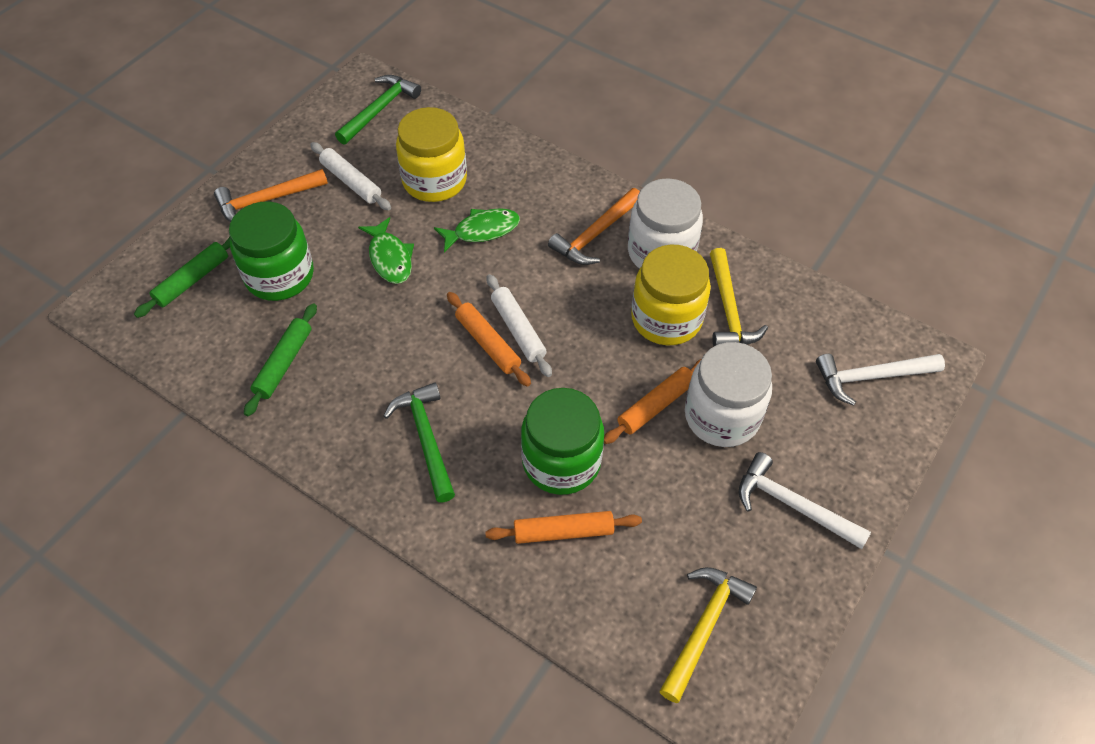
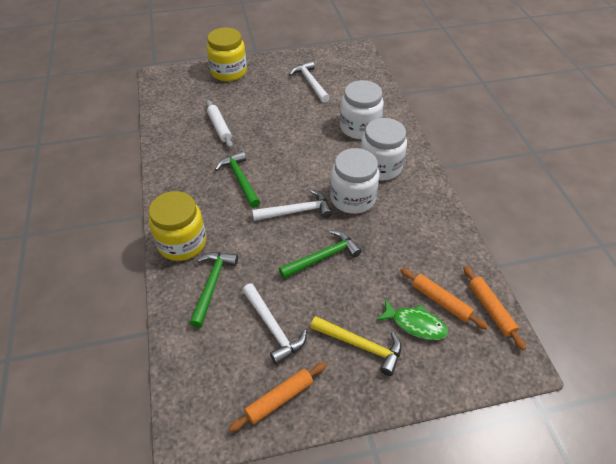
green fish: [358,217,414,284] [434,208,520,253] = 2 -> [376,299,448,340] = 1
green hammer: [335,75,421,144] [383,382,455,502] = 2 -> [190,252,238,328] [215,151,260,208] [279,230,362,279] = 3
green jar: [229,201,314,301] [521,388,604,495] = 2 -> none = 0
green rolling pin: [134,237,230,318] [244,303,317,416] = 2 -> none = 0
orange hammer: [214,169,328,222] [548,188,640,265] = 2 -> none = 0
white hammer: [739,452,871,549] [816,354,945,406] = 2 -> [242,283,307,365] [252,189,332,221] [289,61,330,103] = 3
white jar: [628,178,703,269] [685,342,772,447] = 2 -> [330,148,379,214] [340,80,384,139] [360,118,407,180] = 3
white rolling pin: [310,142,391,210] [487,274,552,377] = 2 -> [206,100,233,148] = 1
yellow hammer: [659,567,757,703] [710,248,768,346] = 2 -> [310,316,401,376] = 1

